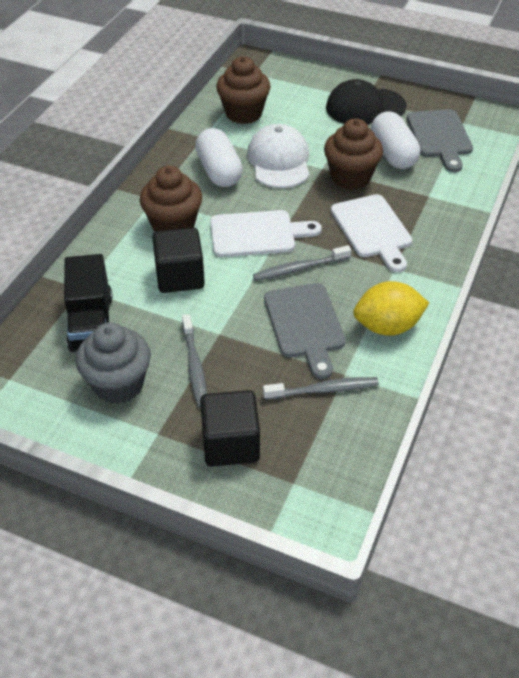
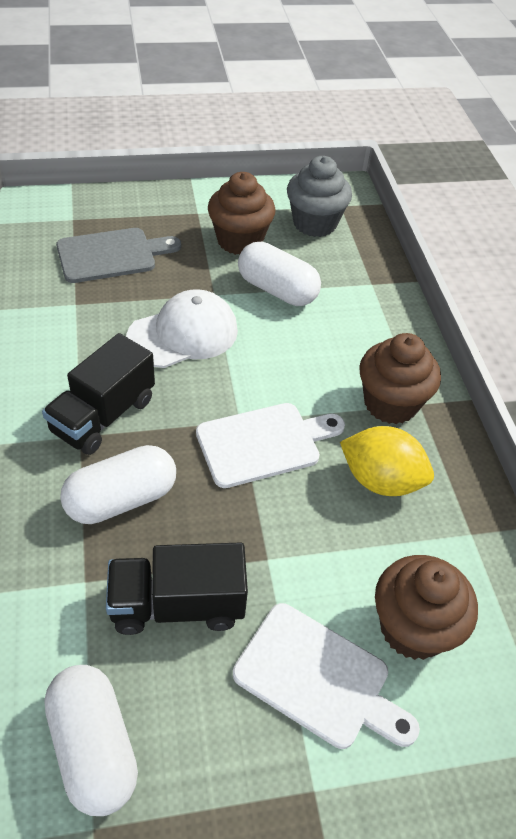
black cap: [326,79,407,125] = 1 -> none = 0
black cube: [152,228,205,293] [200,390,260,467] = 2 -> none = 0
black truck: [64,254,113,352] = 1 -> [42,333,155,455] [106,542,248,635] = 2
grey cutting board: [264,283,346,379] [407,109,473,172] = 2 -> [56,228,181,283] = 1
grey toothbrush: [182,314,207,408] [253,245,352,281] [263,377,379,400] = 3 -> none = 0
white capsule: [195,128,243,187] [371,111,420,169] = 2 -> [45,665,138,816] [60,445,176,524] [238,242,321,306] = 3

